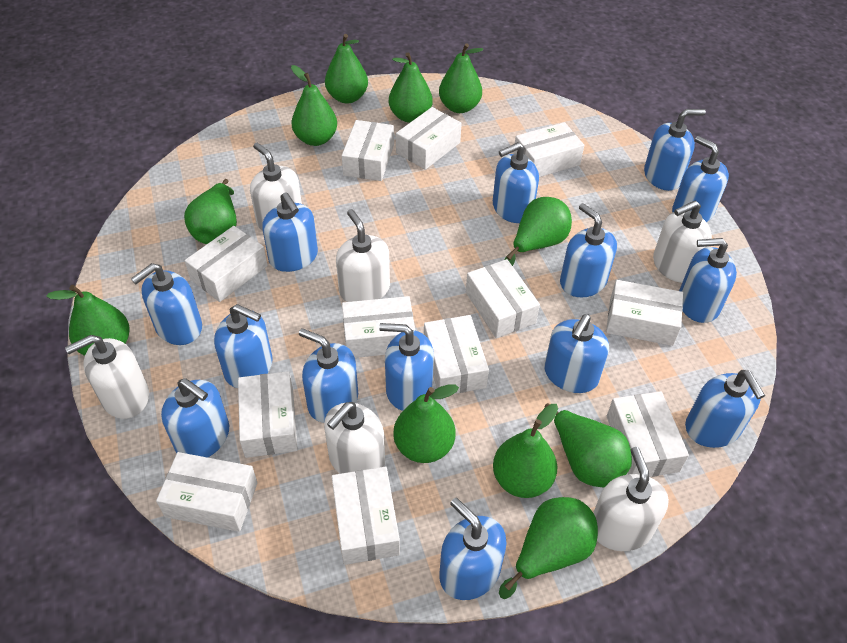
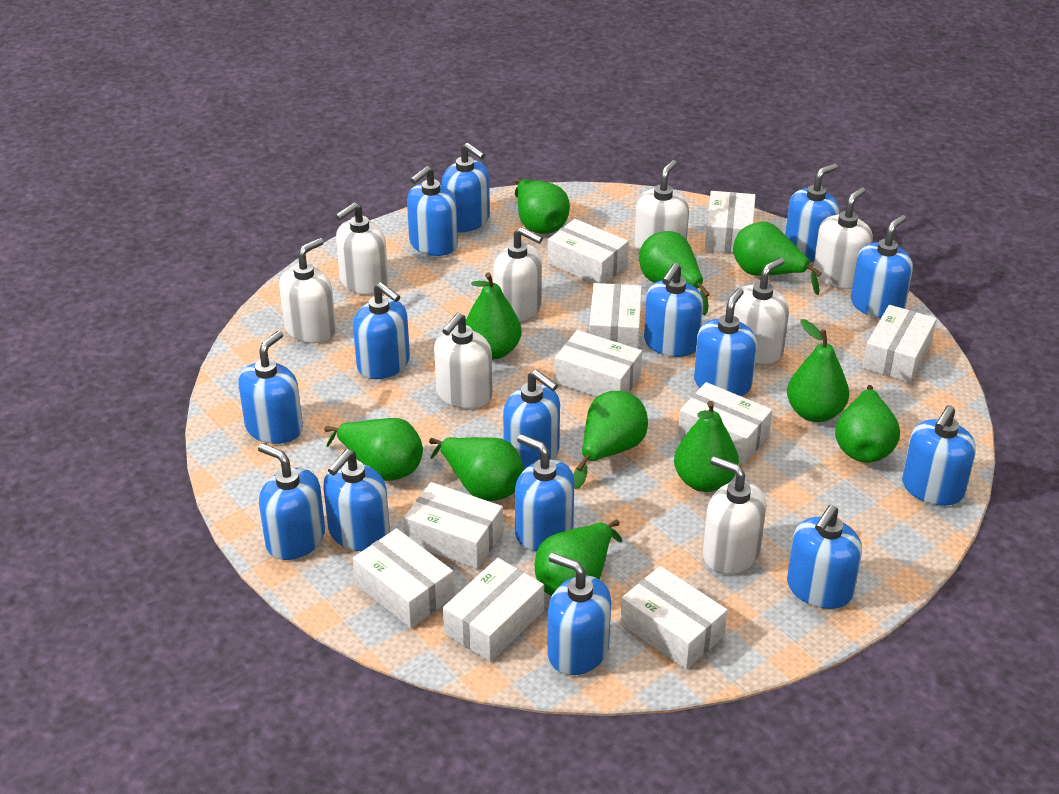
blue soap dispenser: [131,263,202,345] [161,378,229,458] [214,304,273,388] [262,192,318,272] [299,328,358,423] [379,323,434,411] [439,498,507,600] [493,142,539,223] [544,314,609,393] [560,203,617,297] [644,109,706,191] [672,136,729,222] [679,238,737,323] [685,370,765,448] = 14 -> [238,331,303,444] [258,443,325,560] [323,449,390,551] [353,282,410,379] [407,166,458,256] [442,143,490,232] [503,370,560,471] [515,434,574,551] [548,553,611,675] [644,263,703,357] [694,288,757,396] [785,163,840,262] [787,505,862,609] [851,215,913,318] [902,405,976,506] = 15
white box: [156,452,257,532] [184,226,268,302] [238,371,298,458] [332,466,400,565] [342,120,394,181] [342,296,415,358] [396,107,462,170] [424,315,489,394] [466,259,540,338] [513,122,584,177] [606,280,683,346] [607,391,689,477] = 12 -> [353,528,454,628] [404,482,503,569] [443,558,544,662] [548,219,629,284] [554,330,642,397] [589,283,642,349] [620,566,728,669] [678,382,772,464] [705,191,756,253] [862,305,937,383] = 10
white soap dispenser: [65,335,149,419] [250,143,302,231] [324,402,385,474] [336,209,390,302] [593,447,669,551] [653,201,712,283] = 6 -> [279,238,336,343] [335,202,388,295] [434,313,493,409] [493,227,543,322] [634,160,689,253] [703,456,766,574] [734,258,789,364] [813,187,873,289] = 8

